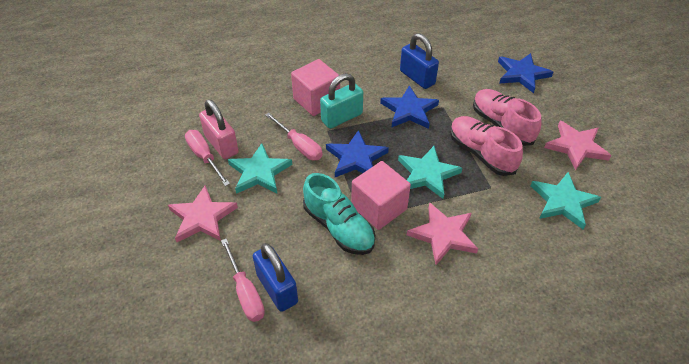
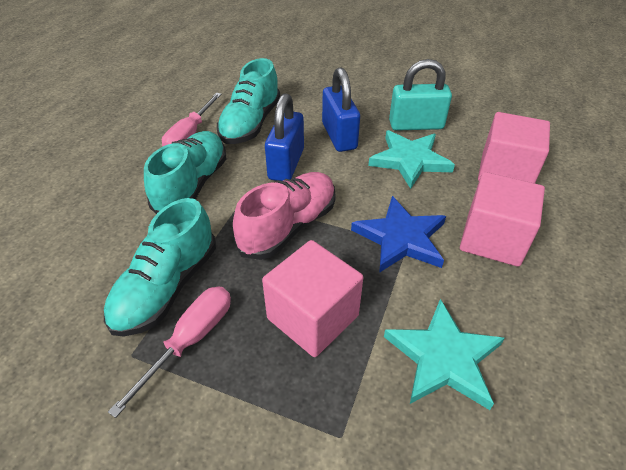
blue star: [326,130,389,177] [380,85,439,129] [498,53,553,93] = 3 -> [351,196,446,273] = 1
pink cube: [291,59,340,116] [351,161,411,230] = 2 -> [262,240,363,357] [460,172,545,267] [478,112,550,183] = 3
pink padlock: [199,99,239,159] = 1 -> none = 0
pink screwdriver: [185,130,230,186] [221,239,265,322] [265,113,323,160] = 3 -> [108,286,231,418] [162,93,222,146] = 2
pink shoe: [450,116,523,176] [473,89,542,146] = 2 -> [233,172,336,260] = 1
pink star: [168,185,238,242] [407,202,478,265] [544,121,611,171] = 3 -> none = 0
turquoise shoe: [303,173,376,255] = 1 -> [104,198,216,337] [144,131,226,214] [217,58,280,144] = 3
turquoise star: [228,143,292,194] [398,146,462,199] [531,172,601,229] = 3 -> [368,130,455,189] [384,299,505,410] = 2

